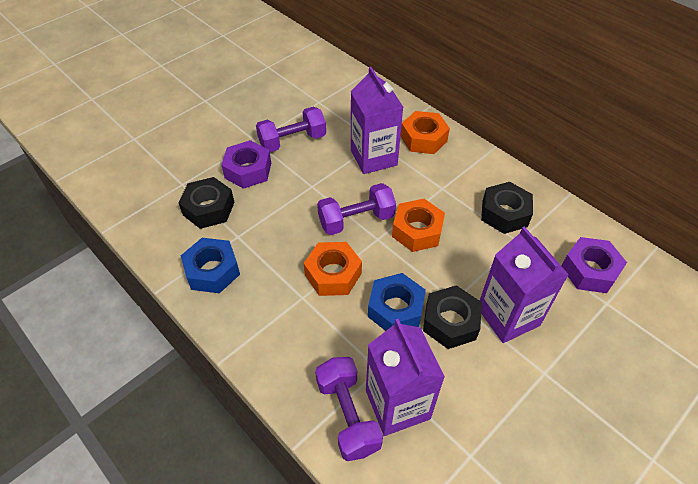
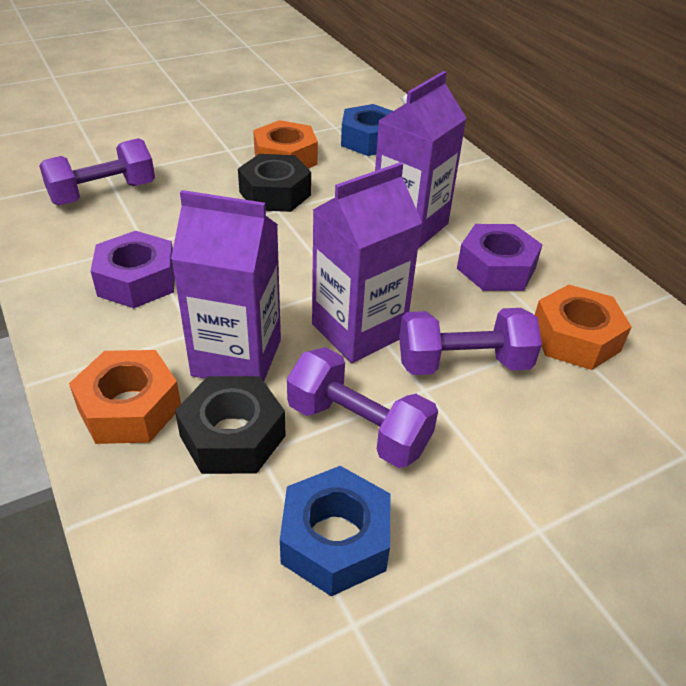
black nut: [178,177,235,229] [423,285,482,349] [481,182,533,234] = 3 -> [175,376,286,474] [238,154,311,212] = 2

